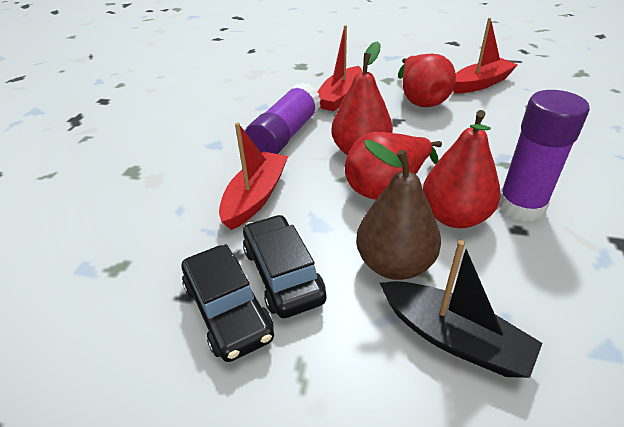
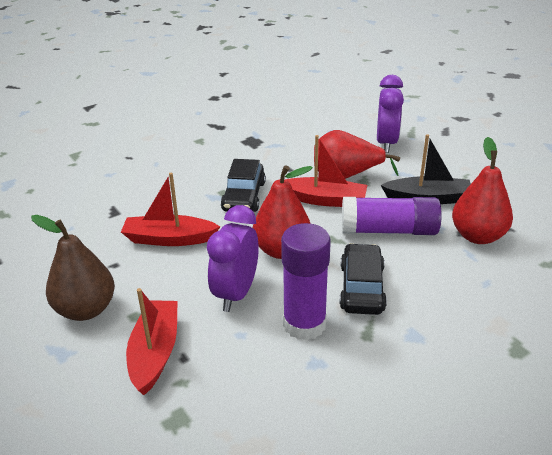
purple clock: none = 0 -> [207,205,259,312] [377,75,404,153] = 2
red pear: [331,41,393,155] [345,132,442,200] [398,54,456,107] [423,110,501,228] = 4 -> [253,165,313,259] [314,130,400,179] [452,137,513,244] = 3

